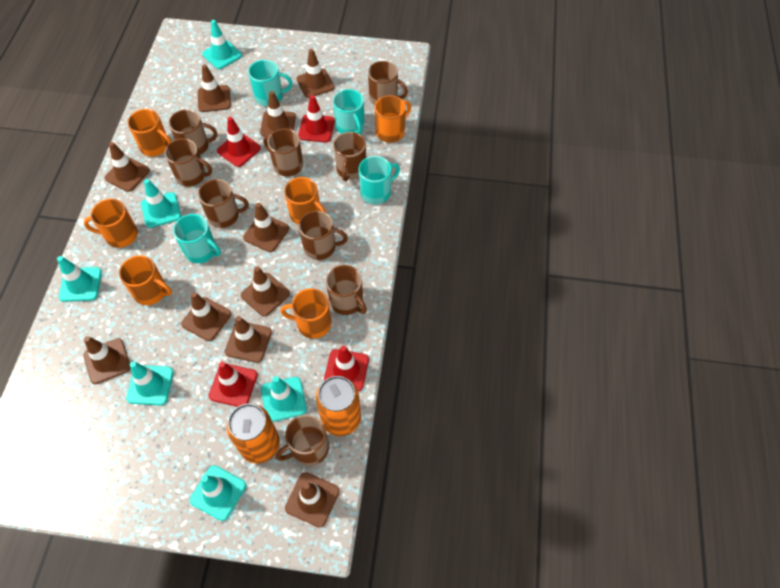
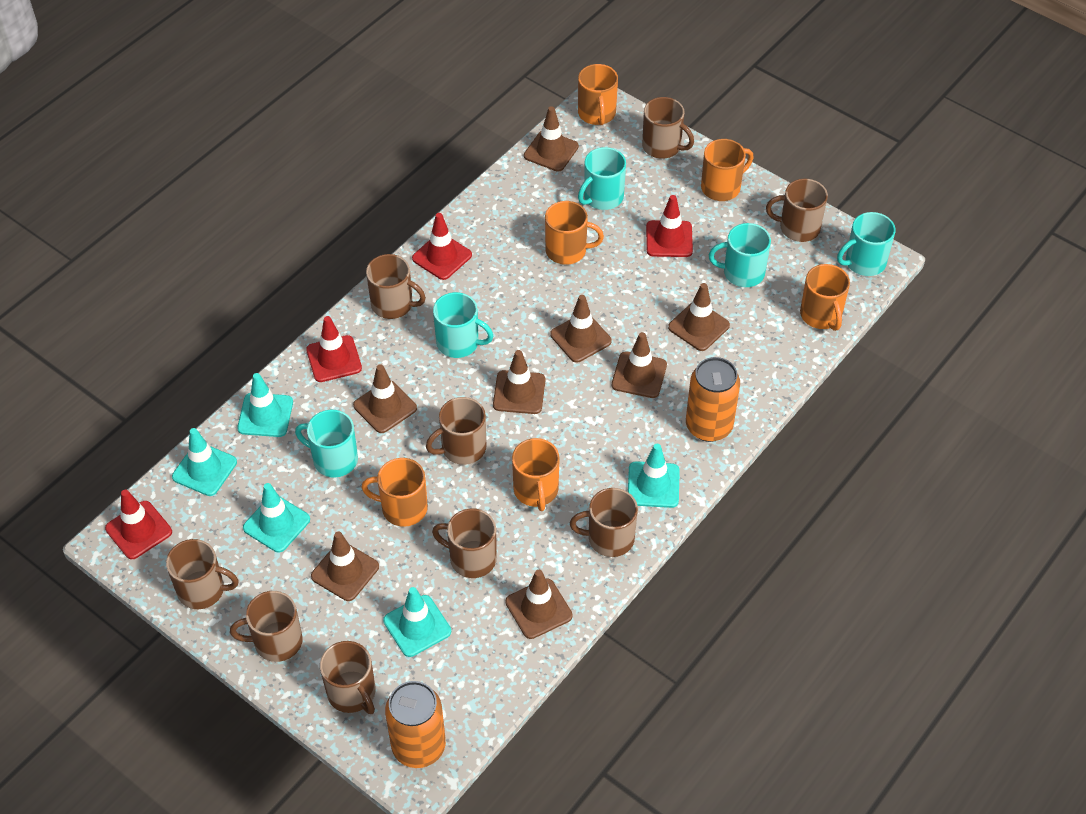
brown traffic cone: [83,336,130,384] [105,142,150,192] [181,292,231,341] [198,65,231,112] [225,316,272,363] [241,266,290,317] [243,203,289,252] [260,91,296,137] [285,472,340,528] [297,49,335,98] = 10 -> [311,532,379,601] [353,364,417,433] [493,350,546,414] [505,570,573,639] [524,106,579,172] [550,295,612,363] [612,332,667,398] [668,283,730,351] = 8
turquoise mug: [173,214,221,263] [248,60,293,106] [333,89,365,135] [359,156,400,204] = 4 -> [295,410,358,477] [433,292,493,358] [578,147,626,210] [709,223,771,287] [837,212,896,276] = 5
turquoise traffic cone: [57,256,102,302] [126,361,174,406] [141,179,181,228] [190,465,246,521] [202,20,242,69] [261,376,307,422] = 6 -> [172,428,237,496] [237,373,293,437] [243,483,310,552] [383,587,451,657] [628,444,680,508] = 5

